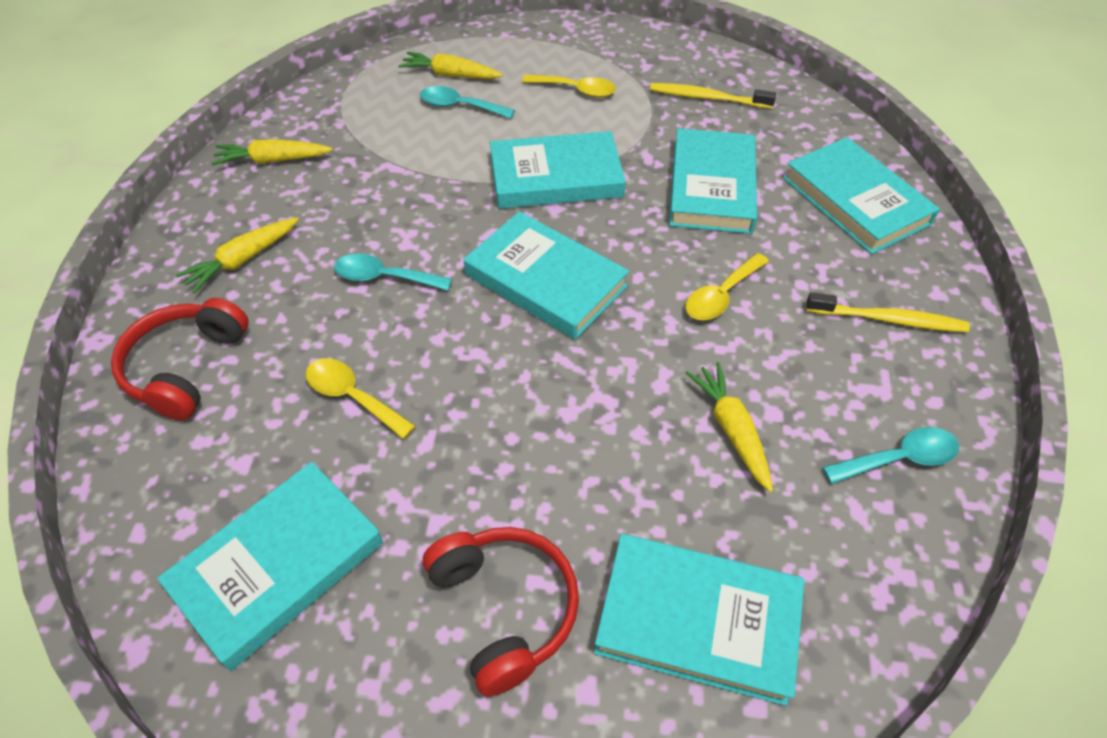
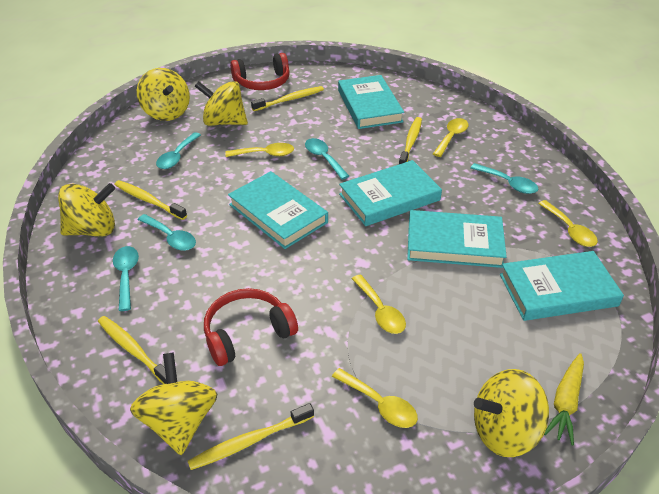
turquoise book: [157,462,383,671] [464,211,629,340] [490,131,626,209] [594,534,804,706] [669,128,757,234] [783,137,940,254] = 6 -> [228,171,328,249] [338,75,404,129] [339,160,442,226] [407,210,507,268] [500,251,624,321] = 5
turquoise spoon: [334,253,452,291] [420,86,515,119] [823,427,959,484] = 3 -> [113,246,139,311] [138,214,196,251] [156,132,201,169] [305,138,349,180] [471,163,538,194] = 5
yellow carrot: [176,217,299,294] [211,139,333,165] [398,52,503,79] [686,362,773,492] = 4 -> [544,353,584,445] = 1
yellow spinning top: none = 0 -> [58,183,115,237] [130,352,217,455] [137,68,190,121] [195,81,248,126] [474,369,549,457] = 5
yellow spoon: [305,358,416,439] [522,74,616,98] [685,253,769,320] = 3 -> [225,143,294,157] [332,368,418,428] [352,274,406,334] [433,118,468,157] [538,200,598,247] = 5
yellow toothbrush: [650,83,776,109] [806,292,970,332] = 2 -> [98,316,167,384] [114,180,187,220] [188,403,314,470] [251,86,324,111] [399,117,422,164] = 5

